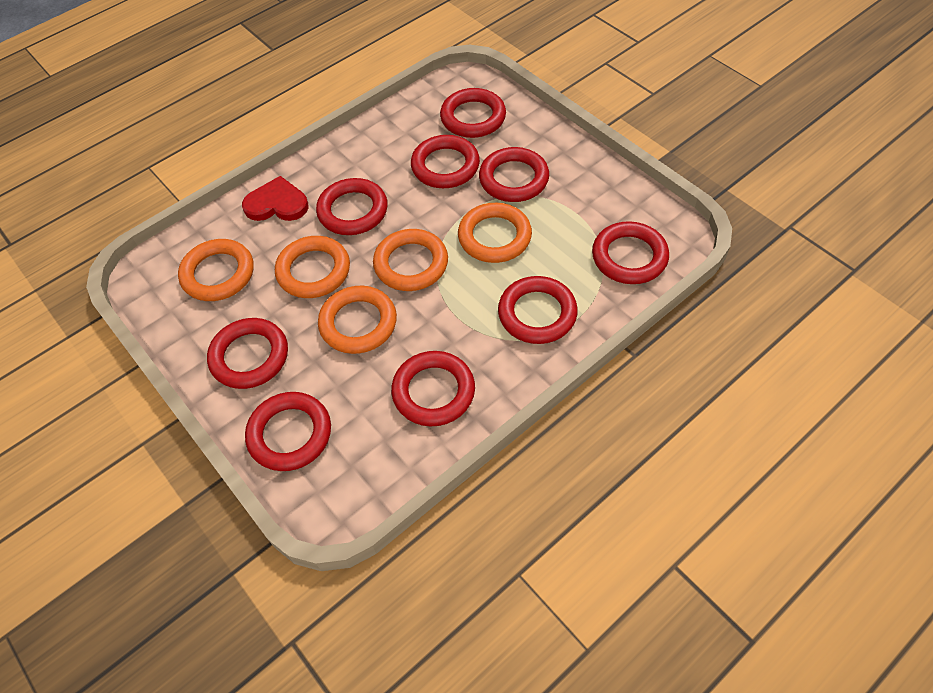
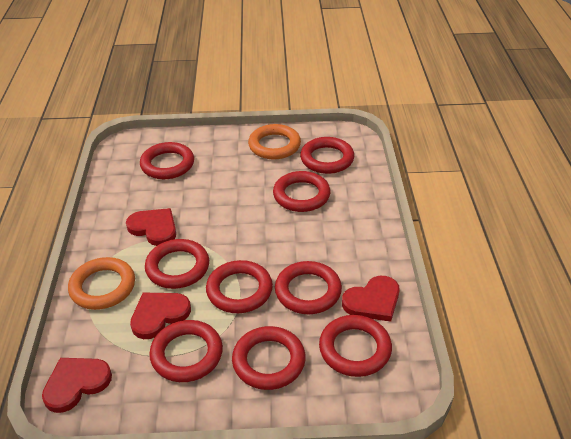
orange ring: [178,239,254,301] [275,236,350,298] [318,286,397,354] [373,229,448,291] [458,203,532,263] = 5 -> [68,257,135,310] [248,124,301,159] = 2
red heart: [242,176,309,221] = 1 -> [42,358,112,413] [126,208,176,246] [130,293,191,339] [342,276,400,322] = 4

